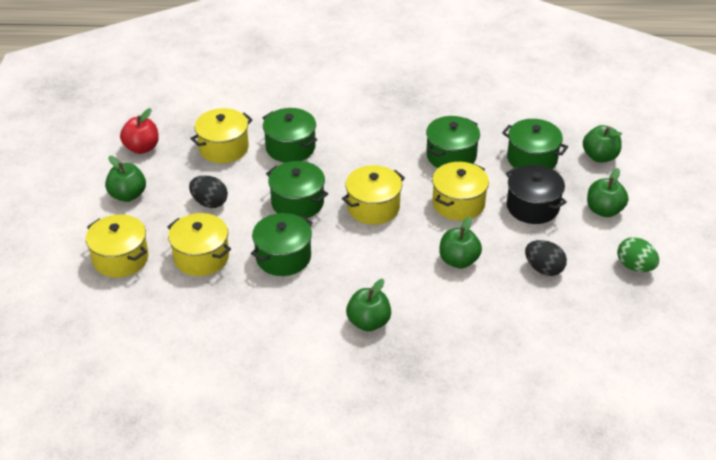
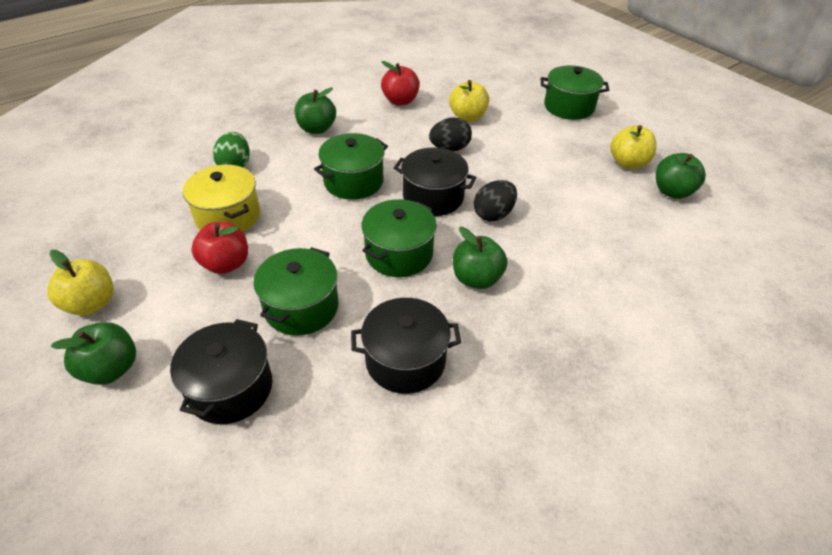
black pot: [506,165,567,224] = 1 -> [170,319,273,424] [351,298,461,394] [394,147,476,216] = 3
green apple: [105,156,146,202] [346,279,391,332] [439,217,482,269] [583,125,622,163] [587,168,628,217] = 5 -> [51,322,136,385] [295,87,336,134] [453,227,507,289] [656,153,706,199] = 4
green pot: [251,213,313,276] [263,108,317,163] [266,161,328,218] [426,116,480,168] [502,119,568,169] = 5 -> [254,247,338,336] [314,133,388,200] [362,199,437,277] [541,65,609,120] = 4
red apple: [120,108,159,154] = 1 -> [191,222,248,274] [381,61,420,105] = 2
yellow apple: none = 0 -> [47,250,114,316] [449,80,489,122] [610,125,657,169] = 3
yellow pot: [86,214,148,278] [167,213,231,276] [190,108,253,163] [342,165,405,225] [432,162,489,221] = 5 -> [183,165,260,232] = 1

